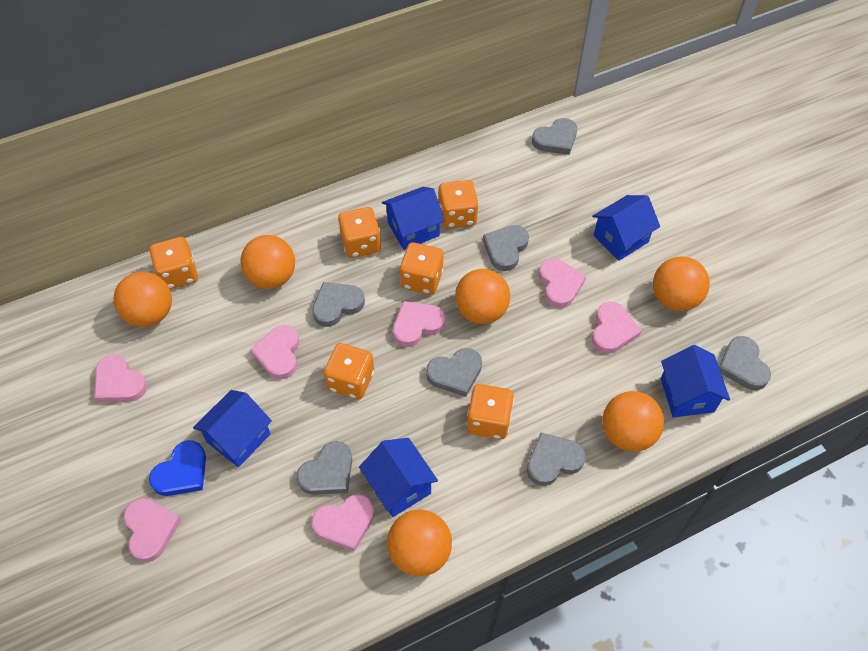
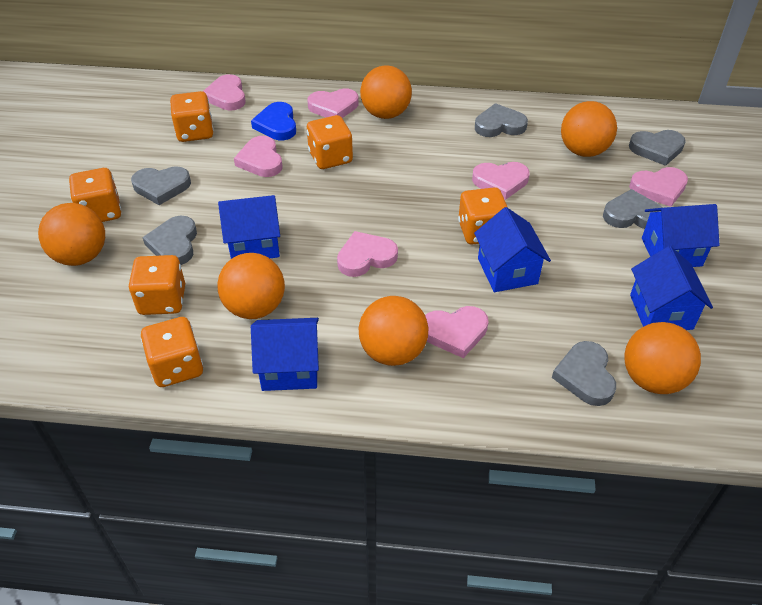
grey heart: [297,441,352,495] [312,282,365,327] [426,348,482,397] [483,225,529,271] [527,433,586,486] [532,118,577,155] [719,336,771,390] = 7 -> [131,166,191,205] [142,216,197,265] [475,103,528,137] [552,341,616,406] [603,189,663,229] [629,130,686,166] = 6

